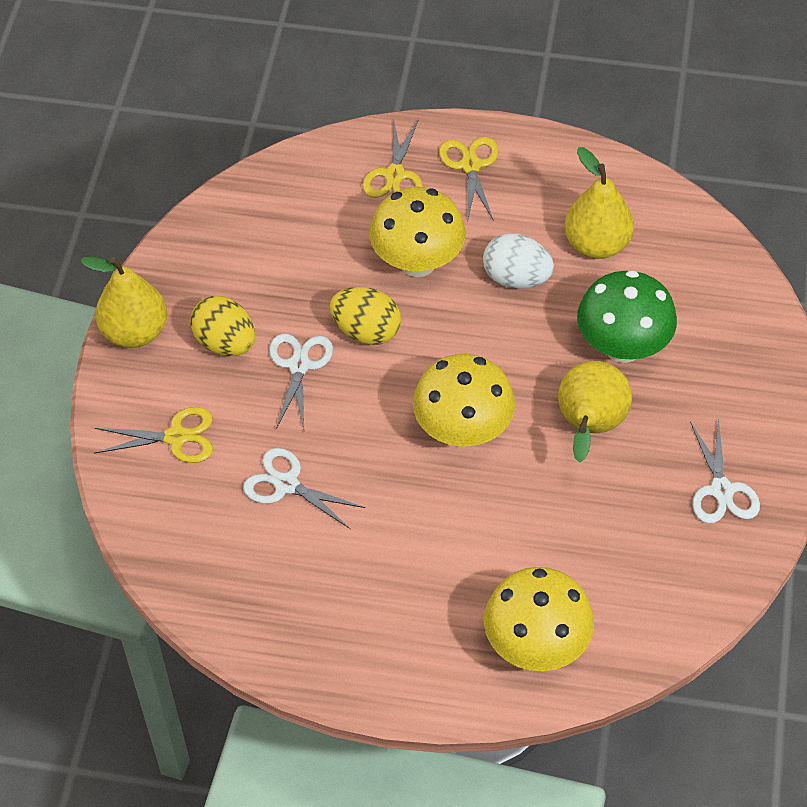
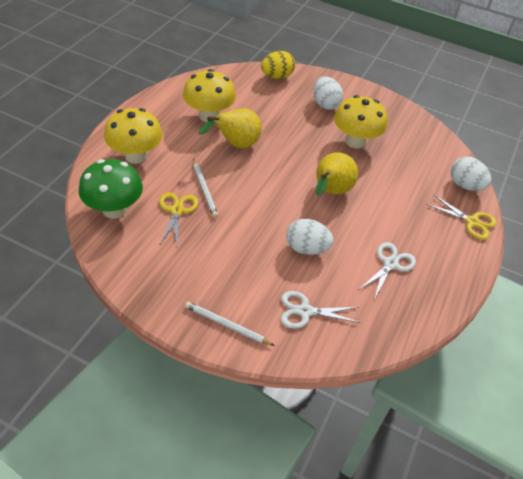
white egg: [483,233,554,289] = 1 -> [286,219,334,255] [313,76,343,110] [451,157,491,191] = 3
white pencil: none = 0 -> [185,301,275,346] [193,159,218,217] = 2
white scissors: [243,448,365,529] [269,334,333,430] [690,418,760,524] = 3 -> [281,291,360,329] [360,242,416,299] = 2
yellow egg: [190,296,255,356] [330,287,401,345] = 2 -> [261,51,295,79] = 1
yellow pear: [80,256,167,348] [558,361,632,463] [564,147,634,259] = 3 -> [199,108,262,148] [315,152,358,196] = 2
yellow scissors: [94,407,213,463] [362,117,423,198] [439,137,499,222] = 3 -> [159,192,198,246] [427,195,497,240] = 2

